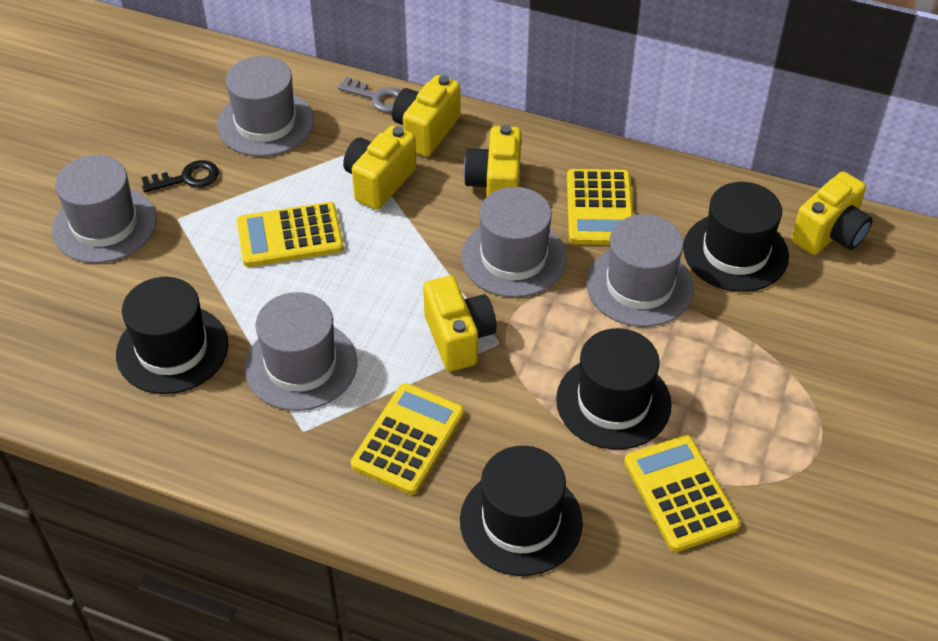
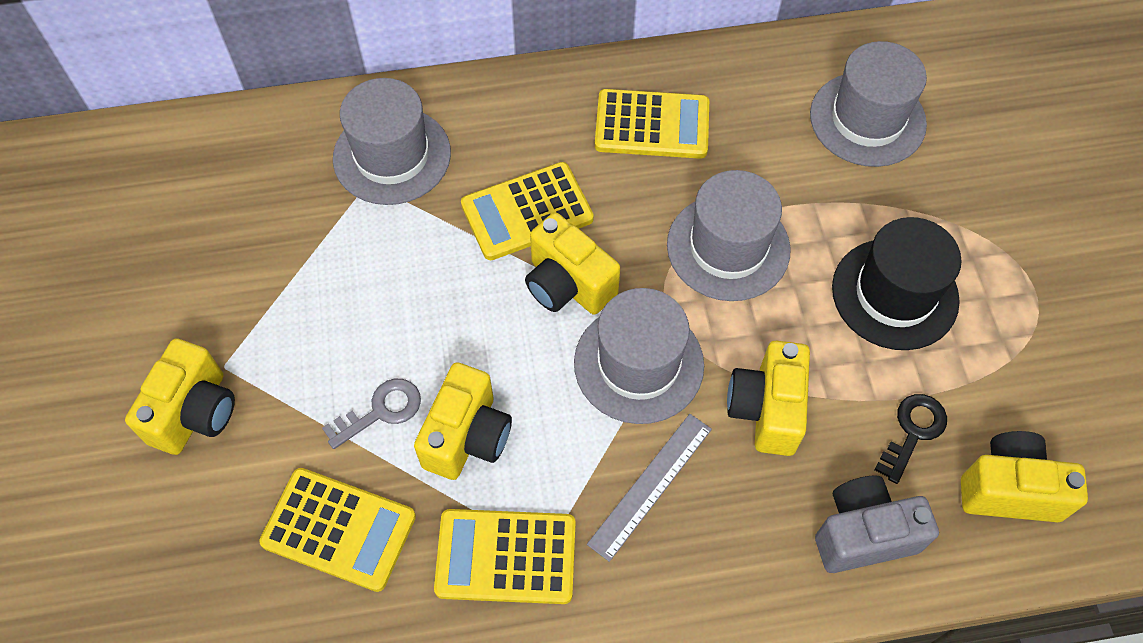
black hat: [116,277,229,394] [460,446,583,576] [556,328,672,450] [683,182,789,292] = 4 -> [832,217,962,350] = 1
grey camera: none = 0 -> [815,476,939,573] = 1
grey hat: [52,155,157,263] [217,56,314,157] [245,292,357,411] [461,187,567,298] [586,214,694,327] = 5 -> [333,78,451,205] [574,288,704,424] [667,170,791,301] [810,41,927,167] = 4
grey ruler: none = 0 -> [587,414,712,562] = 1

